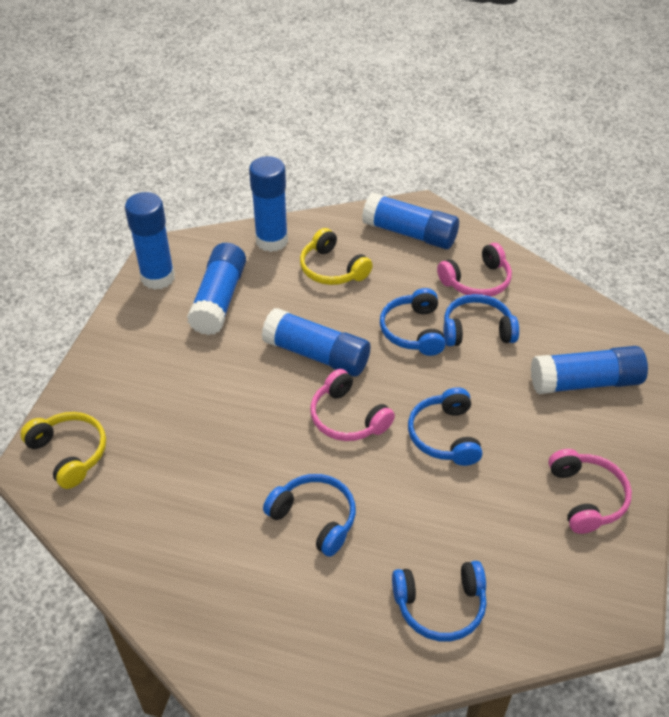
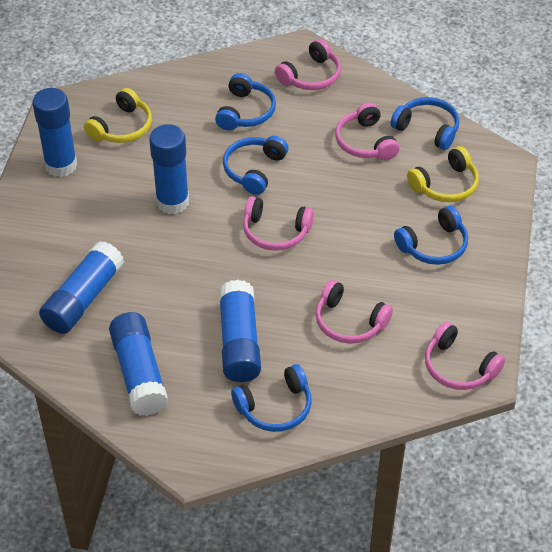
blue glue stick: [125,192,175,290] [187,243,246,335] [249,156,288,252] [262,308,370,376] [362,192,459,249] [531,346,648,394] = 6 -> [33,88,77,177] [39,241,124,334] [109,312,168,416] [149,124,189,214] [218,280,261,382] = 5
pink headphones: [310,369,395,441] [437,243,512,296] [548,449,632,534] = 3 -> [243,196,314,251] [275,39,341,90] [316,280,393,344] [335,102,399,161] [425,322,505,390] = 5

